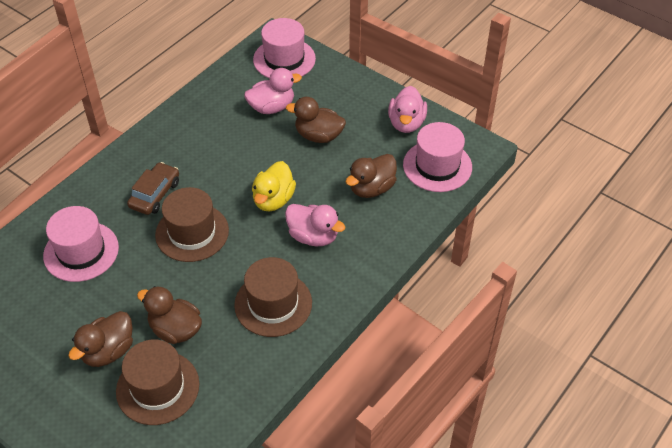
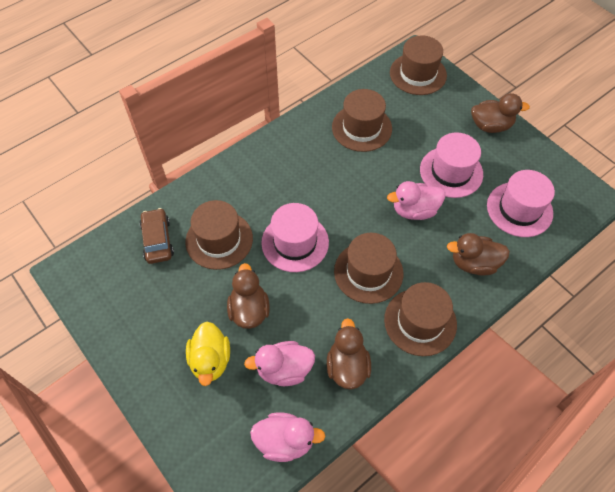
brown hat: [116,340,199,425] [155,187,229,262] [234,257,312,337] = 3 -> [185,200,253,270] [332,89,392,152] [334,233,403,304] [384,282,457,356] [390,36,447,95] = 5

